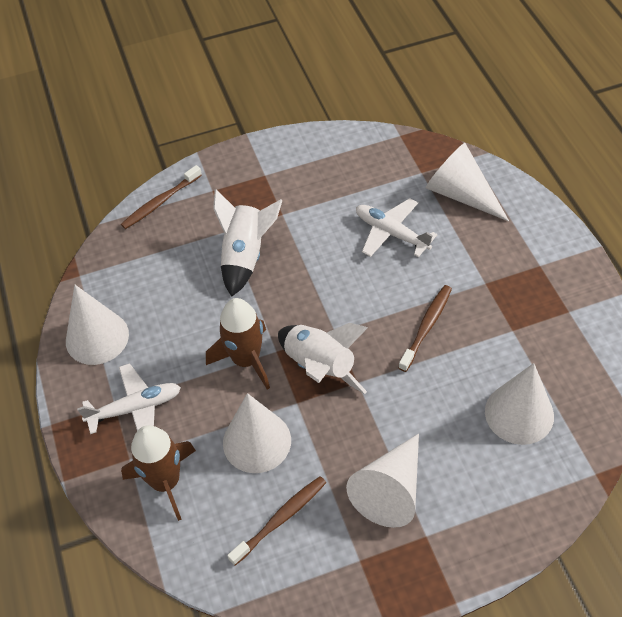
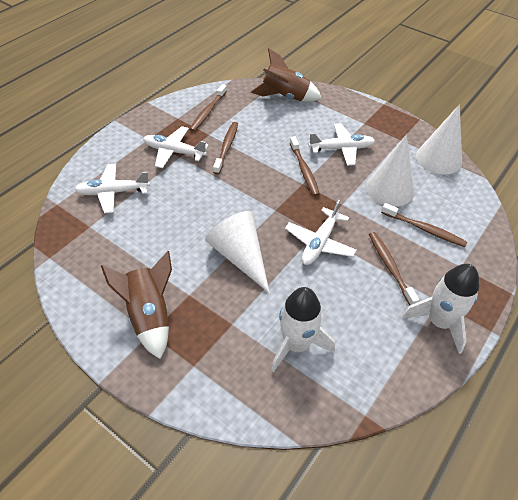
brown toothbrush: [121,165,202,229] [227,476,326,566] [398,285,452,372] = 3 -> [189,84,227,132] [213,122,238,174] [290,136,320,196] [369,232,419,305] [381,203,467,247] = 5
white cone: [66,285,129,365] [223,393,291,473] [346,433,419,528] [426,143,509,221] [485,363,554,445] = 5 -> [205,211,270,293] [366,135,414,207] [416,104,462,175] = 3
white plane: [77,363,181,434] [356,198,437,257] = 2 -> [74,164,150,214] [143,126,209,168] [285,200,357,265] [308,123,375,166] = 4

